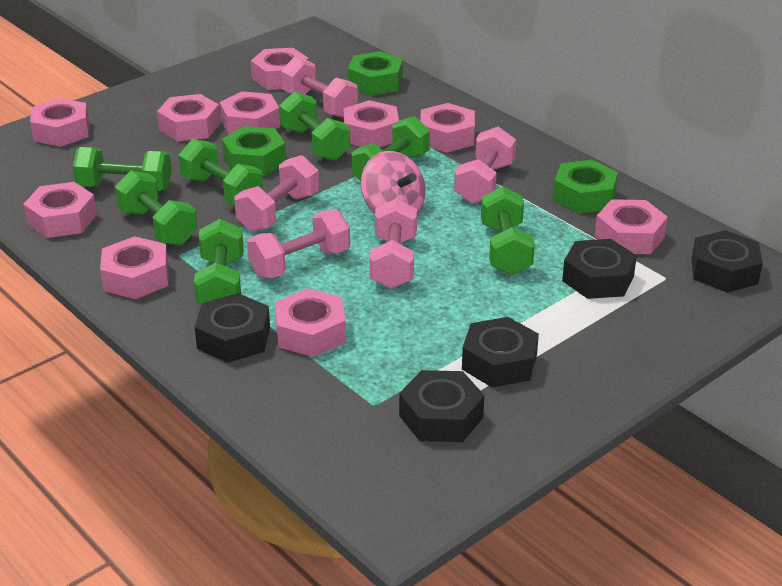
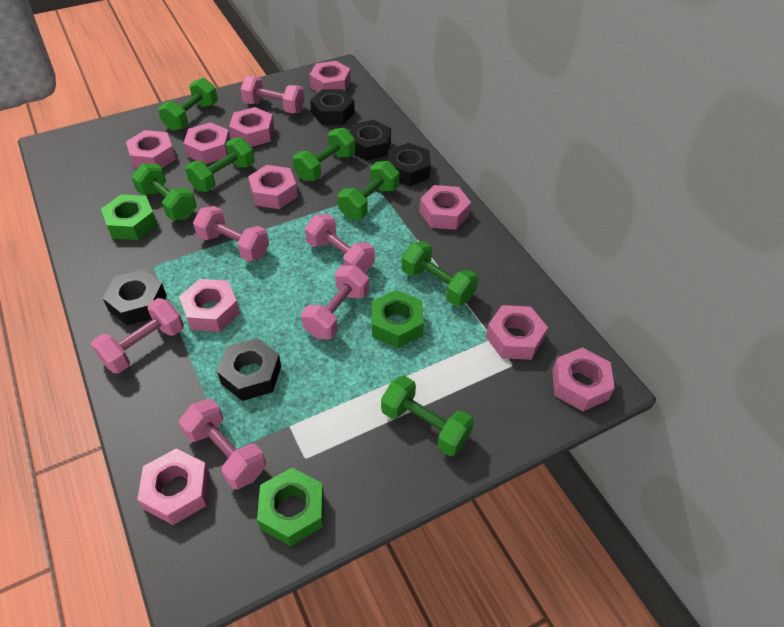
pink dumbbell: [234,155,319,232] [247,209,350,278] [281,57,358,117] [370,198,417,289] [454,126,516,204] = 5 -> [91,298,184,373] [179,399,266,489] [193,206,269,262] [240,76,305,114] [301,265,369,339] [305,214,375,273] = 6
pink spinning top: [361,151,426,214] = 1 -> none = 0

